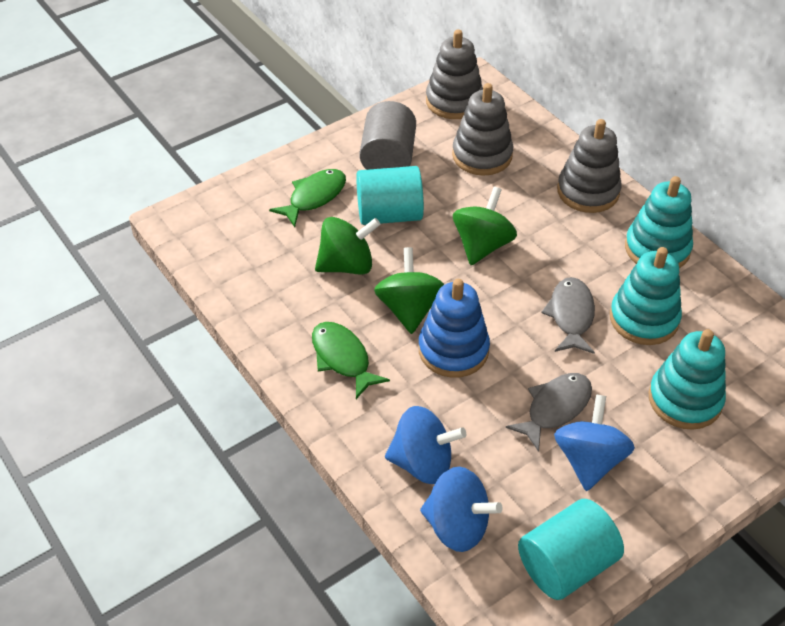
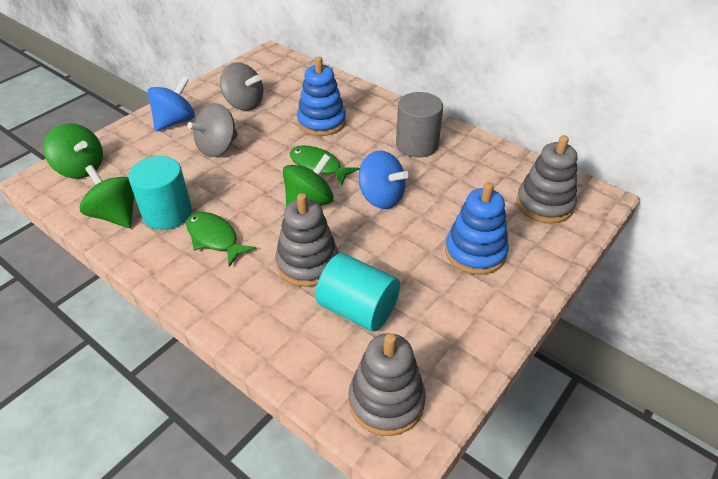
blue spinning top: [385,406,466,484] [420,467,503,552] [554,394,635,491] = 3 -> [147,76,195,131] [359,150,409,209] = 2
blue stacking toy: [418,279,490,378] = 1 -> [297,57,346,136] [445,182,509,275] = 2
grey fish: [506,373,592,452] [541,277,595,354] = 2 -> none = 0
grey spinning top: none = 0 -> [187,103,238,157] [220,62,264,111] = 2
turquoise stacking toy: [610,247,682,345] [625,176,693,268] [648,329,726,430] = 3 -> none = 0

